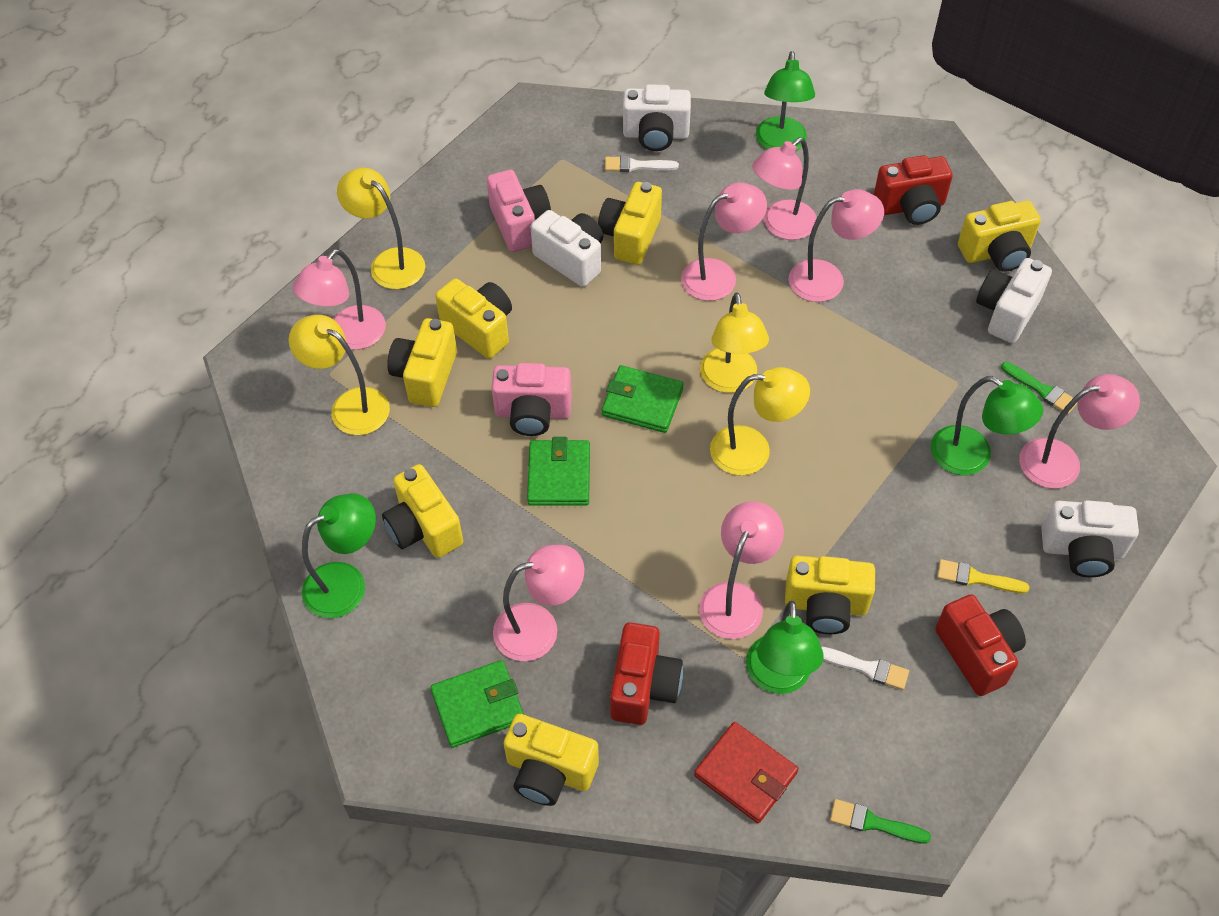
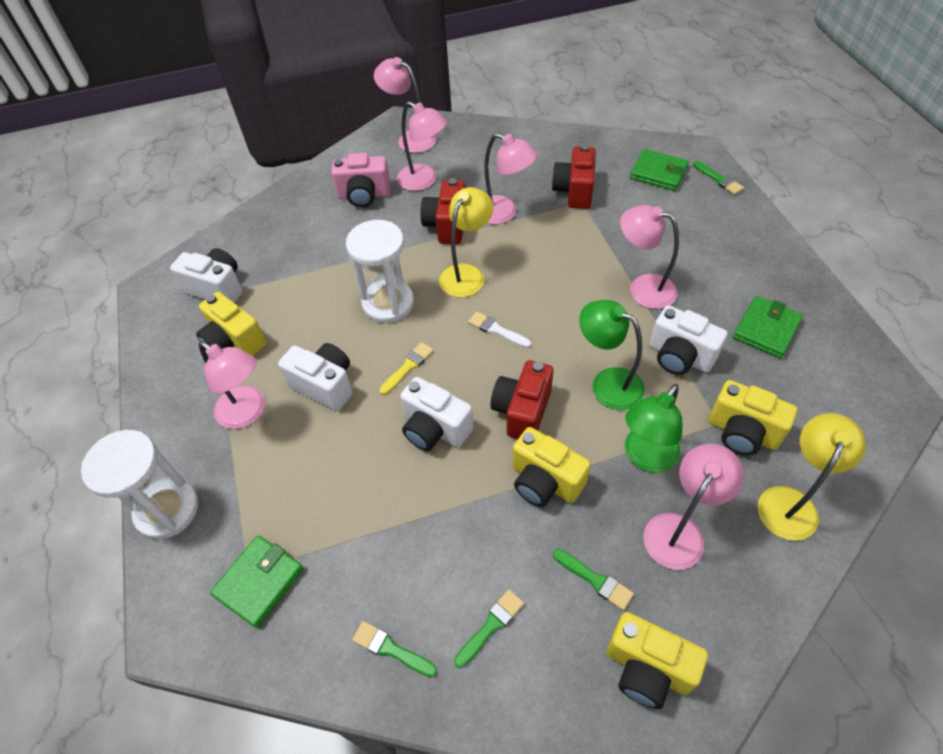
green brush: [830,799,931,844] [1001,362,1077,414] = 2 -> [352,621,437,677] [454,590,524,668] [553,549,634,610] [693,161,744,195] = 4
green lamp: [302,493,376,618] [746,601,824,694] [756,51,815,151] [931,376,1043,475] = 4 -> [579,300,645,410] [625,384,682,473] = 2
pink camera: [487,170,551,252] [491,363,572,436] = 2 -> [331,153,390,207] = 1
pink lamp: [293,249,386,350] [493,545,584,661] [681,183,767,301] [699,501,784,639] [752,137,817,240] [789,189,884,302] [1019,374,1140,489] = 7 -> [199,341,265,429] [374,57,436,153] [397,101,447,191] [484,133,537,224] [620,205,679,309] [643,444,744,570] = 6
red wallet: [694,722,798,823] = 1 -> none = 0
white brush: [605,156,679,172] [821,647,909,690] = 2 -> [468,312,531,348] = 1
white hourglass: none = 0 -> [81,430,199,539] [346,220,414,323] = 2
yellow camera: [382,464,463,558] [387,318,457,407] [435,278,512,359] [504,714,599,806] [598,182,662,265] [785,555,875,634] [958,200,1041,272] = 7 -> [196,292,267,356] [513,427,591,507] [606,612,708,709] [709,380,798,455] = 4
yellow lamp: [289,315,390,435] [337,168,425,289] [700,292,769,393] [710,367,810,476] = 4 -> [439,187,493,298] [757,413,866,541] = 2

